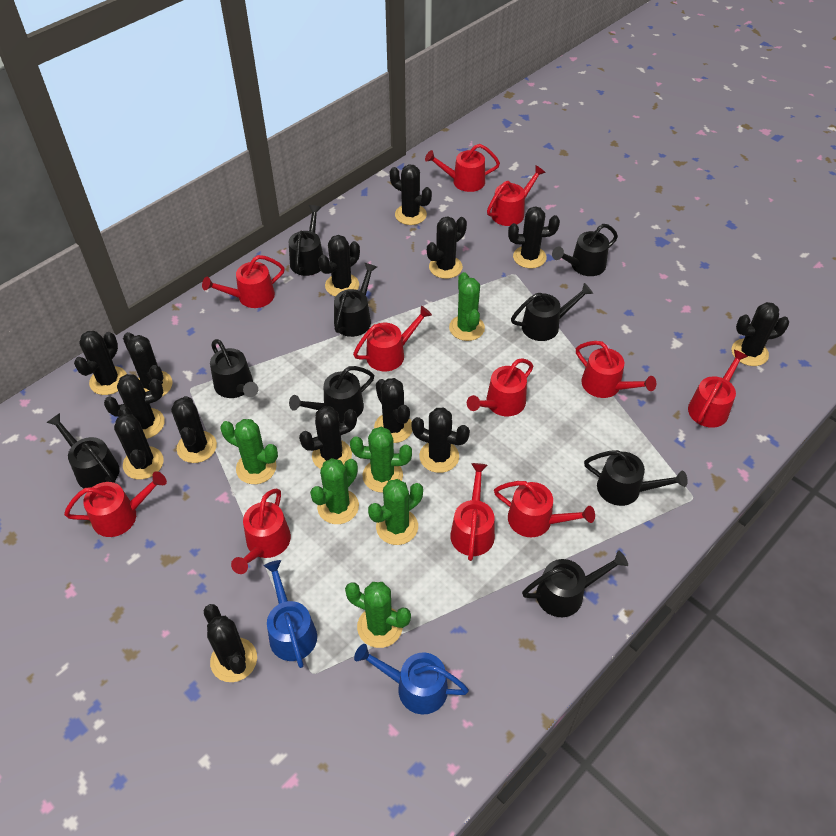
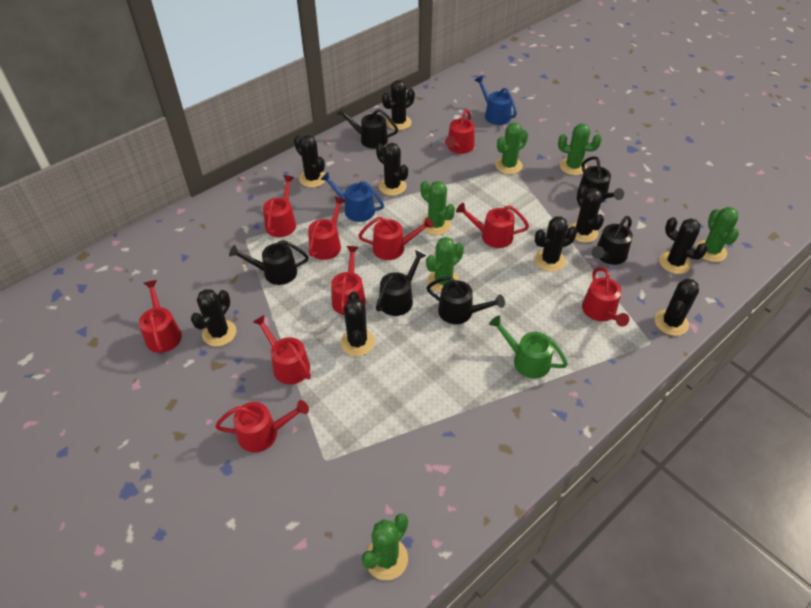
black cactus: [74,331,127,395] [104,374,165,439] [114,406,164,480] [123,332,173,397] [171,396,217,463] [204,604,257,682] [299,407,357,469] [318,235,360,297] [374,378,412,443] [390,164,432,225] [411,408,470,473] [427,216,467,279] [508,206,560,269] [732,302,789,366] = 14 -> [191,289,236,347] [294,135,325,188] [340,292,375,356] [376,143,408,196] [382,80,415,130] [534,216,577,272] [569,185,604,243] [655,278,699,336] [659,217,708,274] = 9
black watering can: [46,413,120,489] [210,339,258,398] [289,205,323,276] [289,366,374,422] [334,263,377,337] [511,283,593,341] [522,550,628,617] [552,224,618,276] [584,450,688,506] = 9 -> [229,240,309,285] [336,106,398,149] [376,250,427,316] [426,276,505,324] [577,156,624,203] [592,216,633,265] = 6
green watering can: none = 0 -> [489,316,568,379] = 1
red watering can: [64,471,167,537] [202,255,285,308] [231,489,291,574] [353,306,432,371] [425,144,500,192] [450,463,495,561] [467,358,533,416] [487,165,546,226] [494,481,595,537] [576,341,656,398] [688,350,748,428] = 11 -> [139,280,182,353] [215,400,309,452] [253,315,311,384] [263,175,296,237] [308,197,346,260] [331,246,366,315] [358,217,433,260] [445,109,475,154] [456,203,529,248] [582,267,629,327] = 10

